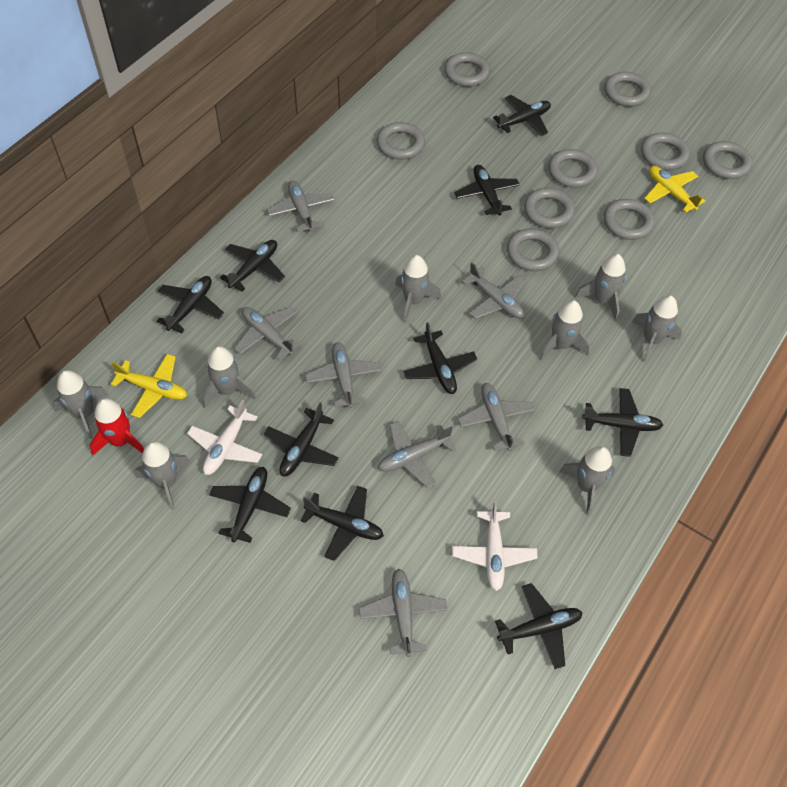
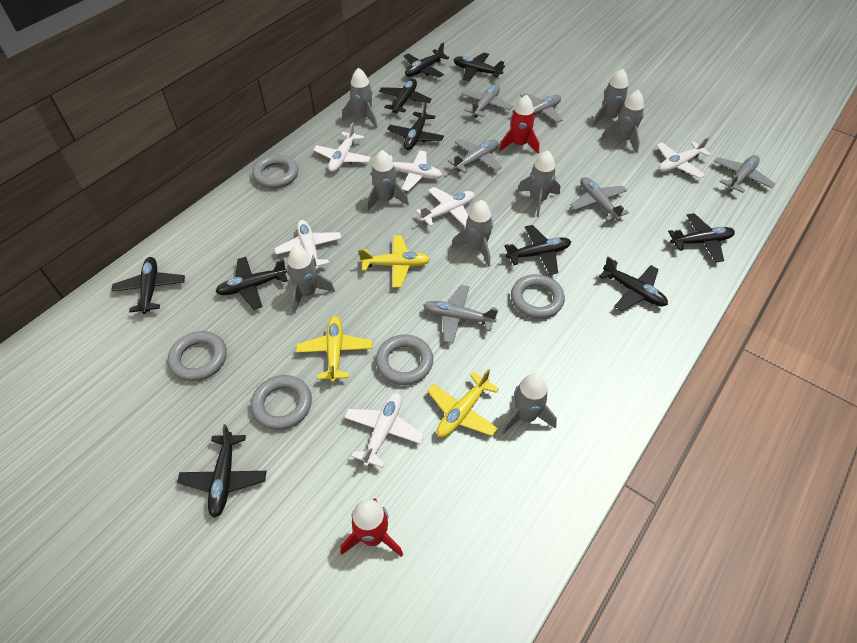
grey plane: [234,307,302,361] [267,180,334,232] [305,342,382,408] [359,568,447,657] [378,421,456,488] [458,383,535,451] [462,262,526,319] = 7 -> [423,285,498,343] [448,139,502,173] [461,84,513,118] [512,93,562,123] [570,177,629,221] [714,155,775,193] = 6
grey ring: [377,122,425,160] [444,52,490,87] [507,228,559,271] [524,188,575,228] [548,149,598,188] [604,72,651,107] [604,199,655,240] [641,133,690,170] [703,141,752,179] = 9 -> [168,331,227,381] [251,375,312,430] [252,155,298,188] [376,335,433,385] [511,274,565,319] = 5
red rocket: [90,398,144,456] = 1 -> [340,498,403,557] [499,95,539,154] = 2
white plane: [187,399,262,475] [452,501,538,591] = 2 -> [274,220,342,270] [313,122,371,172] [344,393,424,468] [389,150,442,191] [416,187,474,227] [656,137,712,178] = 6
yellow plane: [111,354,187,418] [644,166,705,213] = 2 -> [296,316,372,383] [358,235,430,288] [427,369,499,437] = 3

